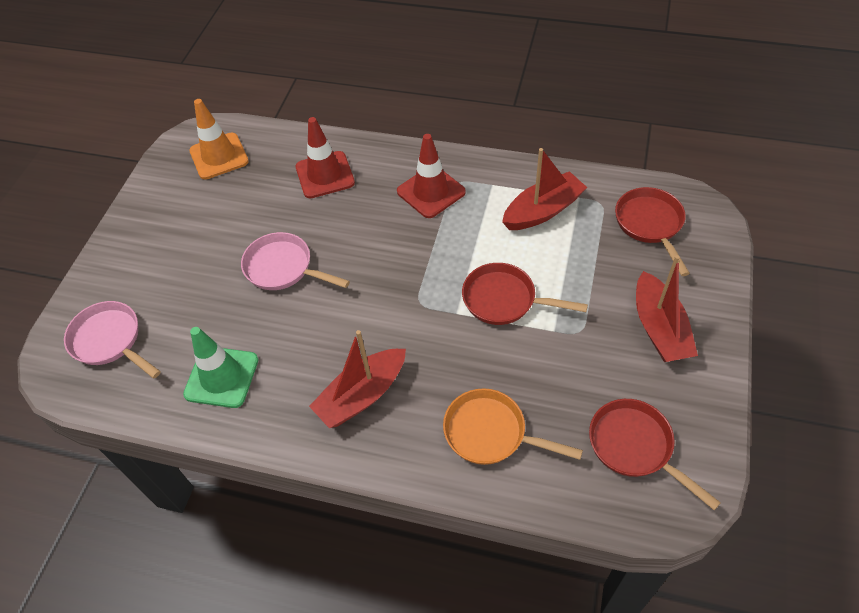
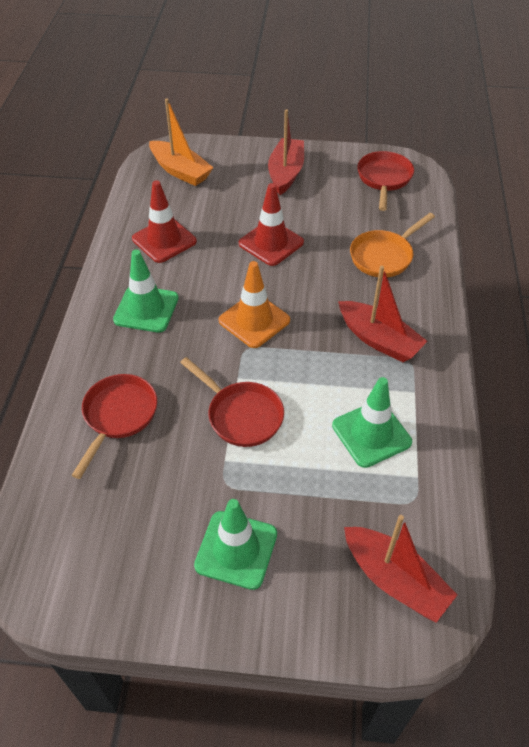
green traffic cone: [183,327,258,408] = 1 -> [113,250,179,333] [194,499,277,590] [332,377,412,468] = 3
orange boat: none = 0 -> [149,98,214,186] = 1
pink pan: [64,301,161,379] [241,232,350,290] = 2 -> none = 0

